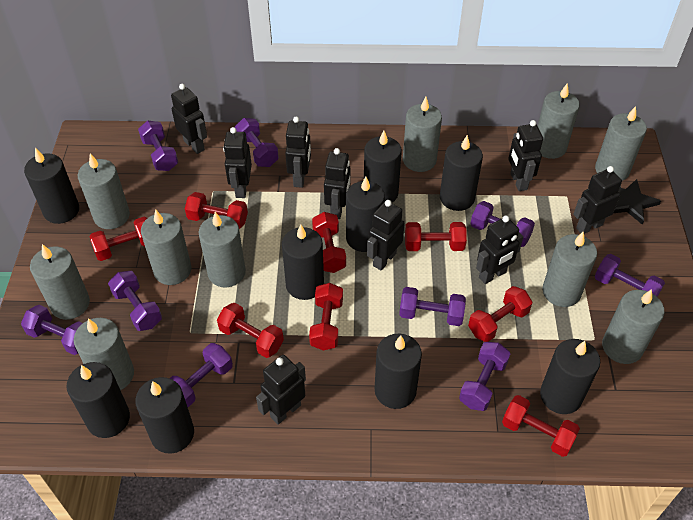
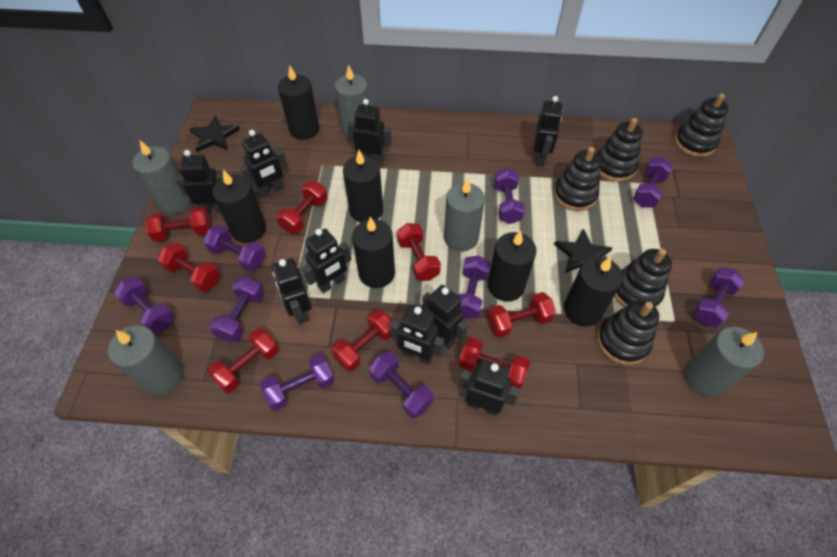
black candle: [24,148,79,224] [66,362,130,438] [135,377,194,454] [282,224,324,300] [346,176,385,252] [364,130,402,203] [375,333,422,409] [440,135,483,211] [540,339,600,414] = 9 -> [212,170,266,243] [278,65,319,140] [343,150,383,223] [352,217,395,288] [488,230,536,302] [564,257,623,326] = 6
black stacking toy: none = 0 -> [554,147,601,211] [597,118,643,182] [597,300,659,365] [614,249,672,308] [675,94,728,157] = 5
black star: [614,179,661,225] = 1 -> [190,115,240,152] [554,229,612,273] = 2
grey candle: [30,244,90,320] [74,318,134,390] [78,154,130,229] [141,209,191,285] [199,212,246,288] [403,97,442,172] [538,84,580,159] [543,232,597,307] [595,106,647,181] [602,289,665,364] = 10 -> [108,325,183,395] [132,140,191,214] [335,64,369,138] [444,178,485,251] [684,327,764,397] = 5

